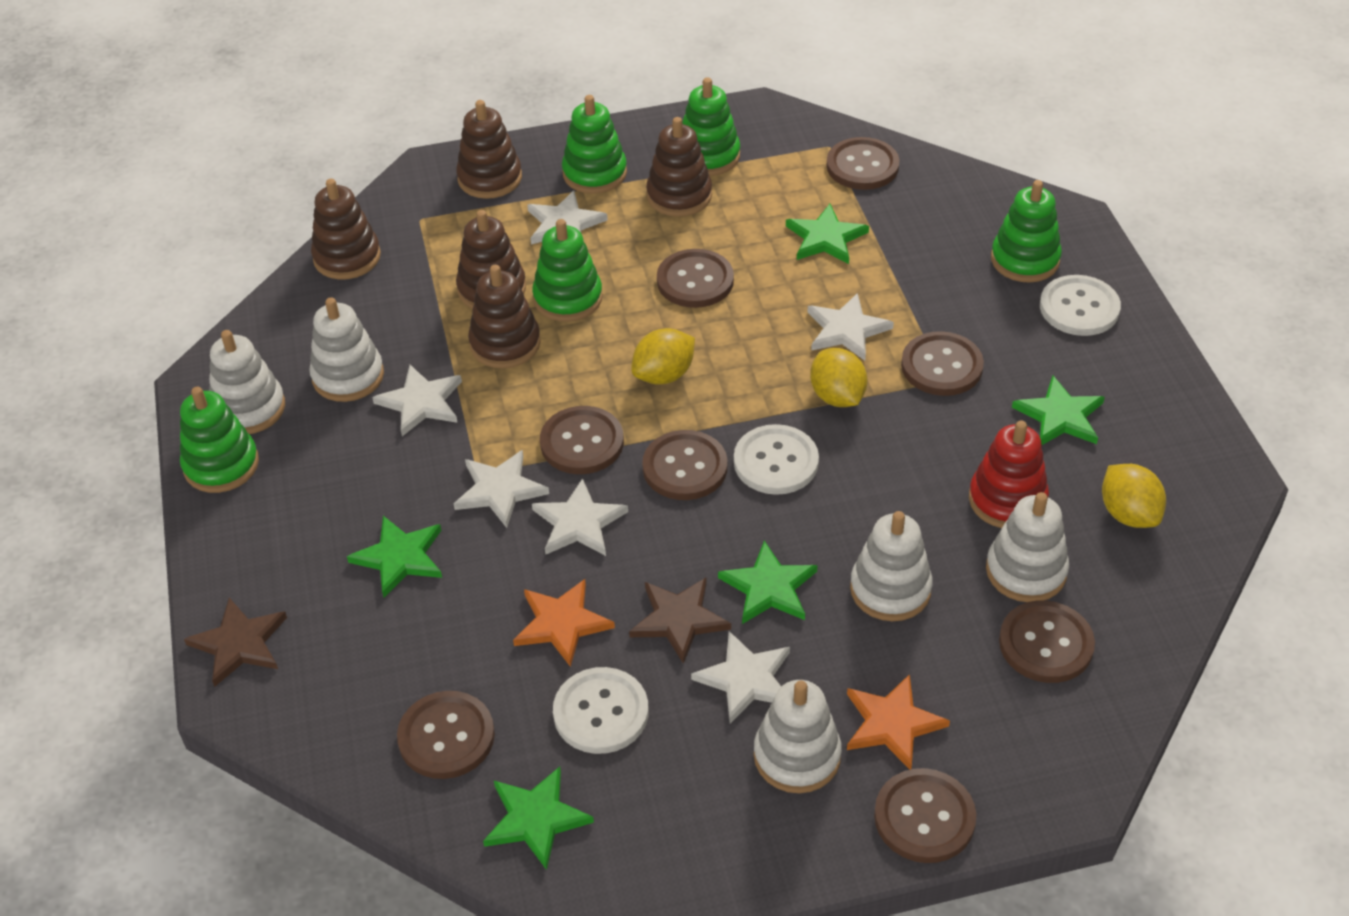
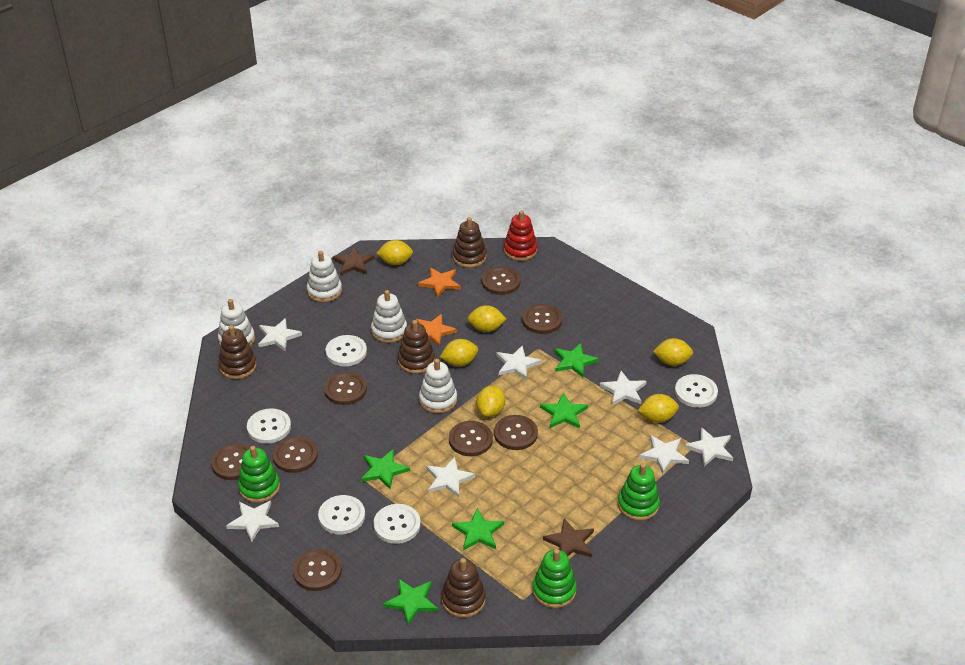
brown stacking toy: [311,179,381,280] [456,100,522,199] [456,210,526,309] [468,265,541,368] [646,117,712,217] = 5 -> [218,325,257,379] [398,320,435,374] [441,558,486,618] [453,217,487,268] = 4
green stacking toy: [180,387,259,493] [532,219,603,322] [562,95,627,194] [682,77,740,176] [991,180,1062,283] = 5 -> [238,446,280,503] [532,549,577,608] [618,463,660,521] = 3
white button: [553,667,648,754] [734,424,819,495] [1040,275,1121,336] = 3 -> [247,408,291,444] [318,495,365,535] [326,335,367,366] [373,504,421,544] [675,374,718,408] = 5
white stacking toy: [209,330,285,434] [309,297,384,402] [754,680,842,793] [850,511,933,621] [986,492,1069,602] = 5 -> [218,299,255,347] [307,251,342,302] [371,290,407,343] [419,359,457,414] = 4
white star: [372,365,462,436] [454,450,549,528] [527,190,608,245] [532,478,628,556] [691,631,790,723] [808,293,894,361] = 6 -> [226,500,279,543] [258,318,302,351] [426,457,475,497] [496,345,541,380] [600,371,646,405] [639,435,689,474] [685,427,733,467] = 7
yellow lemon: [631,328,695,384] [810,348,867,407] [1102,464,1166,528] = 3 -> [376,240,413,265] [440,339,478,366] [468,305,506,332] [476,386,505,417] [638,394,679,423] [653,338,693,366] = 6

